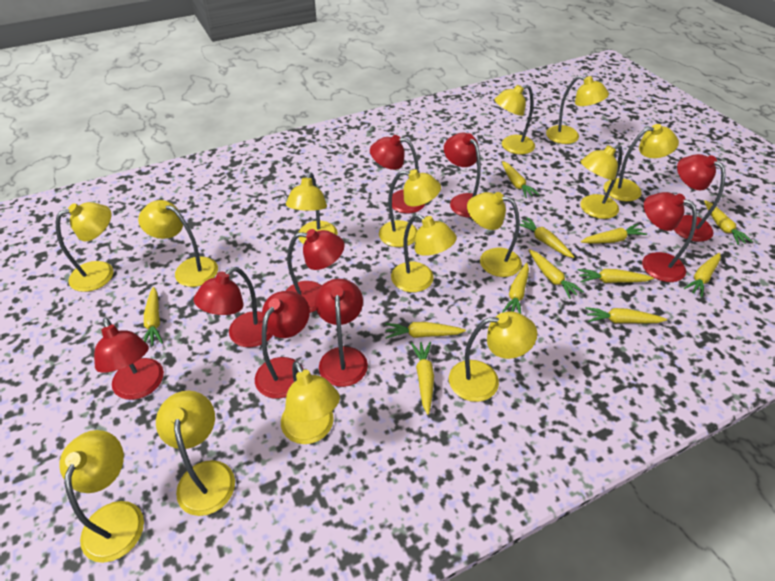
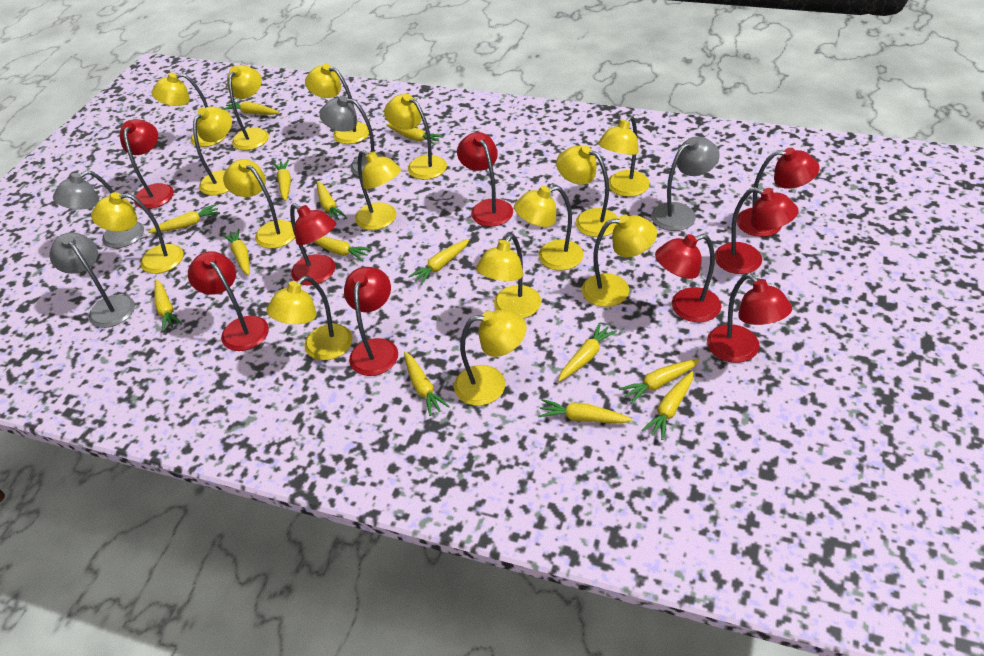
grey lamp: none = 0 -> [49,232,135,328] [53,170,144,248] [319,96,385,176] [651,137,720,231] = 4
yellow carrot: [144,287,163,346] [385,322,466,339] [411,342,434,415] [502,161,539,198] [502,263,529,314] [520,217,574,258] [529,249,584,299] [578,269,654,283] [581,224,647,243] [585,307,667,324] [684,253,721,297] [704,200,753,245] = 12 -> [148,204,220,233] [154,279,182,332] [222,229,250,276] [223,101,279,115] [273,159,291,201] [314,236,372,261] [317,181,347,220] [387,124,443,145] [404,352,450,416] [408,239,469,285] [538,399,633,423] [558,322,617,382] [619,359,700,404] [642,371,693,440] = 14
yellow lamp: [56,202,114,292] [59,430,144,563] [138,200,218,287] [156,391,235,516] [281,361,340,444] [286,172,338,244] [379,169,441,247] [391,214,457,292] [449,311,537,402] [467,192,522,277] [494,85,535,154] [546,76,609,144] [580,144,622,219] [604,124,679,201] = 14 -> [91,192,184,274] [152,73,226,147] [193,106,232,195] [223,159,295,249] [227,65,269,150] [266,276,353,360] [305,64,369,144] [355,150,401,230] [384,94,447,180] [454,310,526,406] [476,234,541,318] [514,186,584,270] [556,146,618,237] [582,214,657,307] [598,116,650,197] = 15

